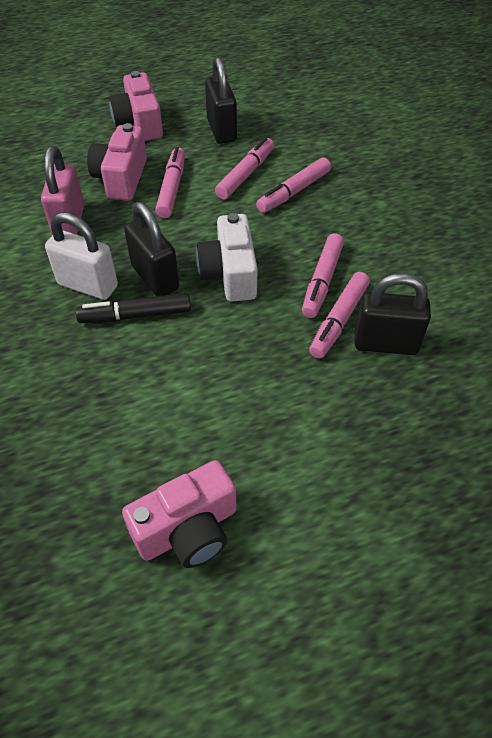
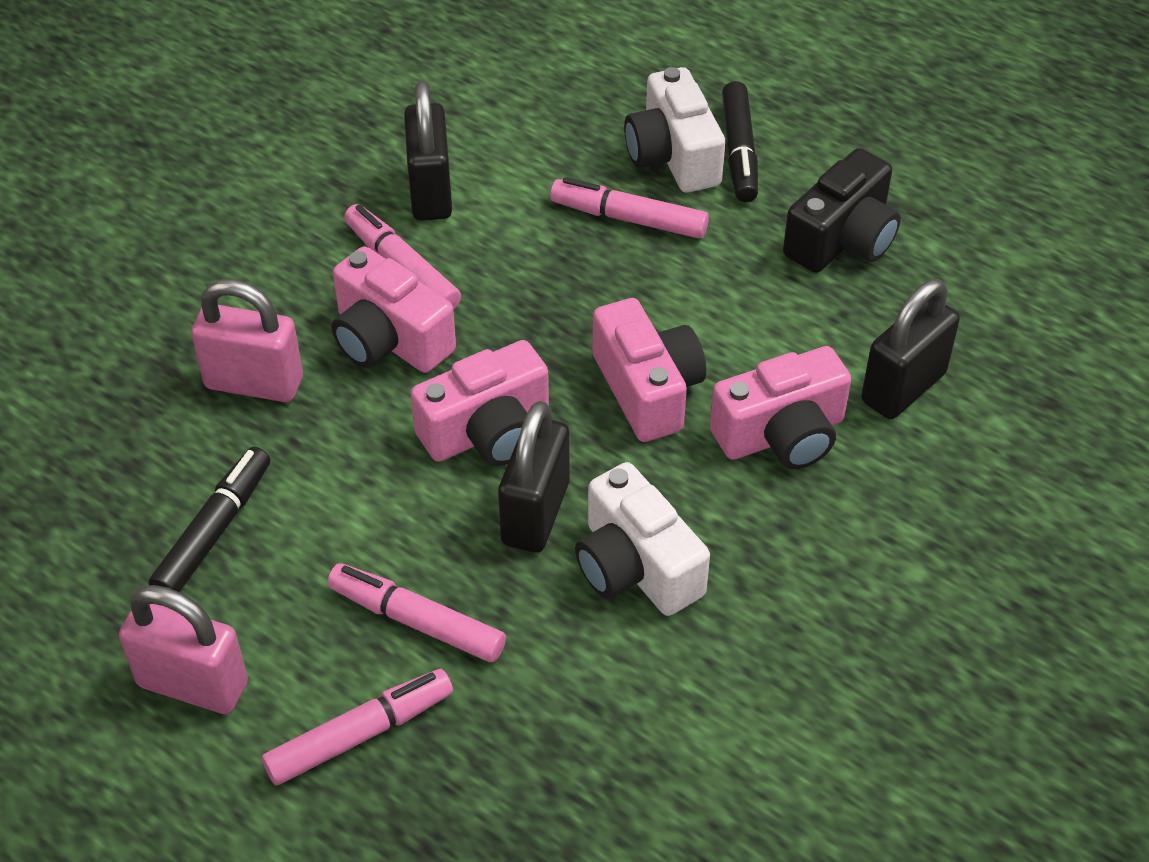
black camera: none = 0 -> [783,148,901,273] = 1
black marker: [76,293,191,323] = 1 -> [149,447,270,592] [722,81,758,202] = 2
pink camera: [87,123,147,200] [109,71,163,141] [122,460,237,568] = 3 -> [332,246,456,373] [411,340,549,466] [593,298,706,442] [710,346,851,469] = 4
pink marker: [155,147,185,218] [215,137,274,200] [256,157,331,213] [302,233,344,318] [309,272,370,359] = 5 -> [262,669,453,785] [328,563,506,662] [344,204,461,310] [550,177,709,239] = 4
pink padlock: [41,146,84,235] = 1 -> [119,585,248,714] [191,279,303,402] = 2
white camera: [196,213,258,302] = 1 -> [575,462,710,616] [624,67,725,192] = 2
white padlock: [45,212,118,300] = 1 -> none = 0

